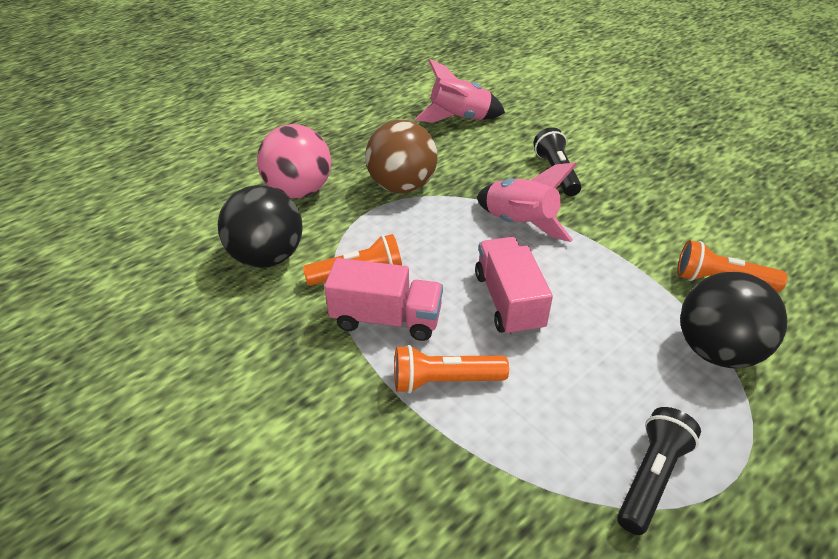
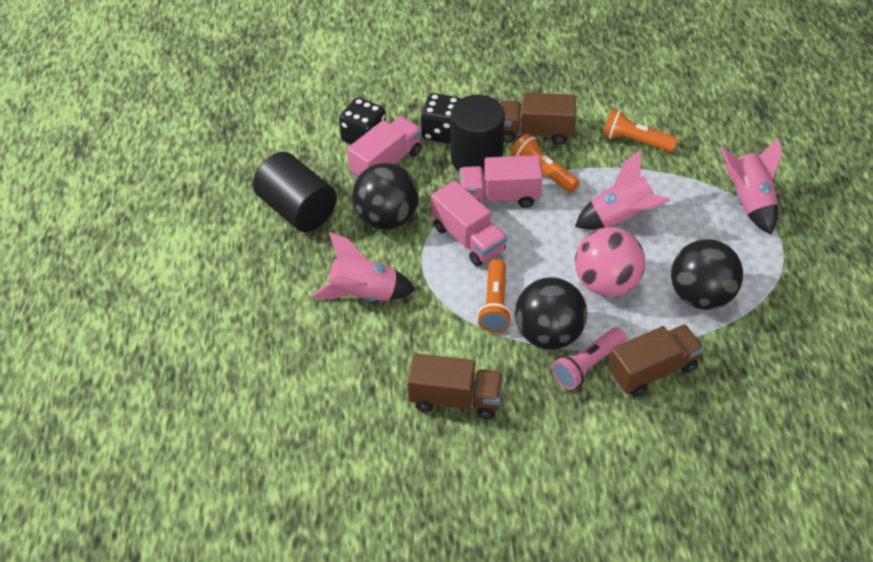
black ball: [218,185,303,268] [680,272,787,368] = 2 -> [352,163,419,230] [515,277,587,350] [671,239,743,310] = 3
black cylinder: none = 0 -> [253,152,337,232] [451,95,505,177] = 2
black dice: none = 0 -> [339,97,386,144] [420,93,461,144] = 2
black flashlight: [533,127,582,196] [617,407,701,535] = 2 -> none = 0
brown ball: [365,120,437,193] = 1 -> none = 0
brown truck: none = 0 -> [408,353,503,419] [499,93,576,145] [608,324,704,397] = 3
pink flashlight: none = 0 -> [552,327,626,390] = 1
pink rocket: [415,59,505,123] [477,162,577,242] = 2 -> [312,232,416,301] [575,150,670,230] [720,138,782,234] = 3
pink truck: [324,258,443,341] [475,237,553,336] = 2 -> [347,116,422,178] [431,180,507,267] [459,155,542,208] = 3

